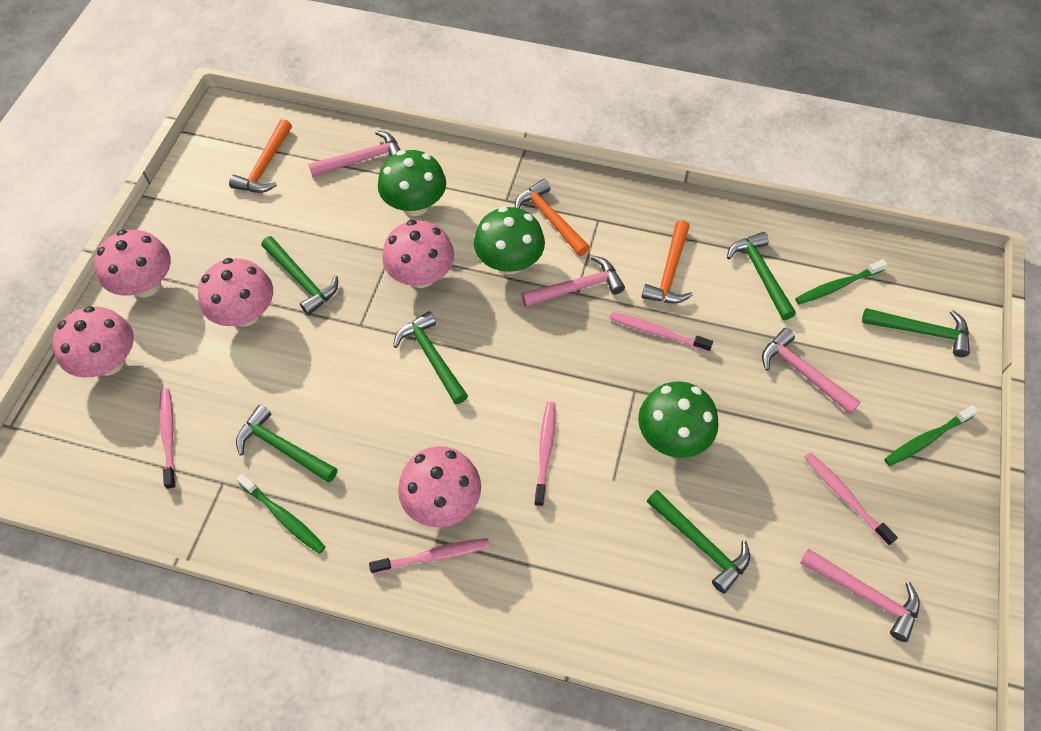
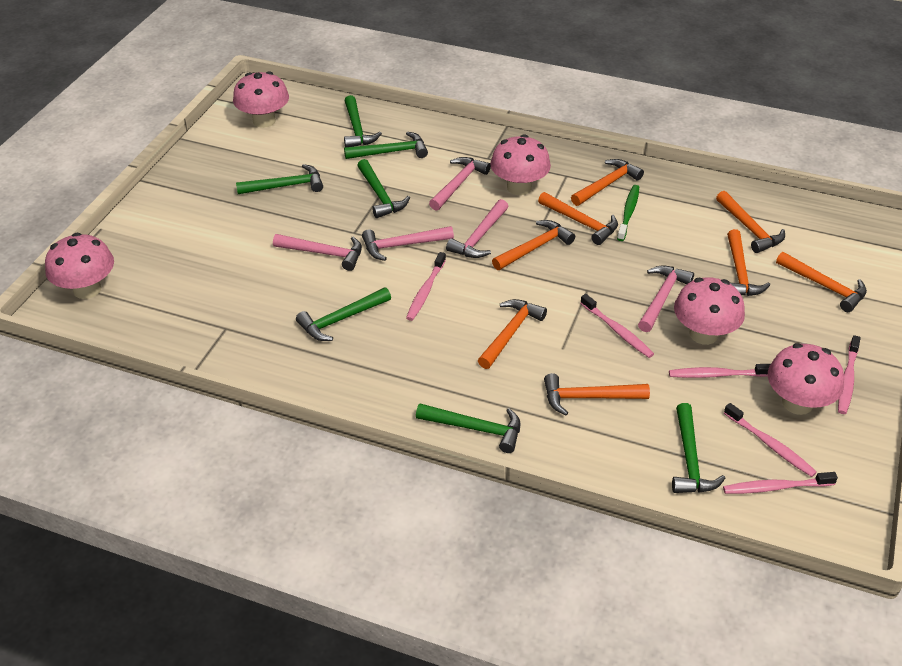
green hammer: [236,405,338,483] [261,236,338,315] [393,311,468,404] [646,490,750,594] [727,232,796,320] [862,308,970,357] = 6 -> [236,164,323,194] [296,287,391,341] [344,95,382,147] [344,132,428,159] [357,159,410,218] [416,404,521,453] [672,403,725,493] = 7
green mushroom: [378,150,446,216] [474,207,545,274] [638,381,718,458] = 3 -> none = 0
green toothbrush: [236,474,325,554] [795,259,887,304] [884,405,978,466] = 3 -> [617,185,639,241] = 1
orange hammer: [229,119,292,193] [515,179,590,256] [642,220,693,303] = 3 -> [478,299,547,369] [492,220,575,270] [538,192,618,245] [544,373,650,415] [571,159,644,206] [716,191,785,253] [727,229,770,296] [776,252,867,312] = 8
pink hammer: [308,130,401,177] [521,255,625,307] [762,328,861,414] [800,548,920,642] = 4 -> [273,234,362,271] [362,226,454,261] [429,157,491,211] [446,199,508,258] [638,266,694,332] = 5
pink toothbrush: [159,388,176,490] [369,538,490,574] [534,402,556,507] [609,312,713,352] [804,452,898,546] = 5 -> [406,252,446,321] [580,294,654,358] [669,364,770,378] [723,472,838,494] [724,403,817,477] [838,335,861,414] = 6

